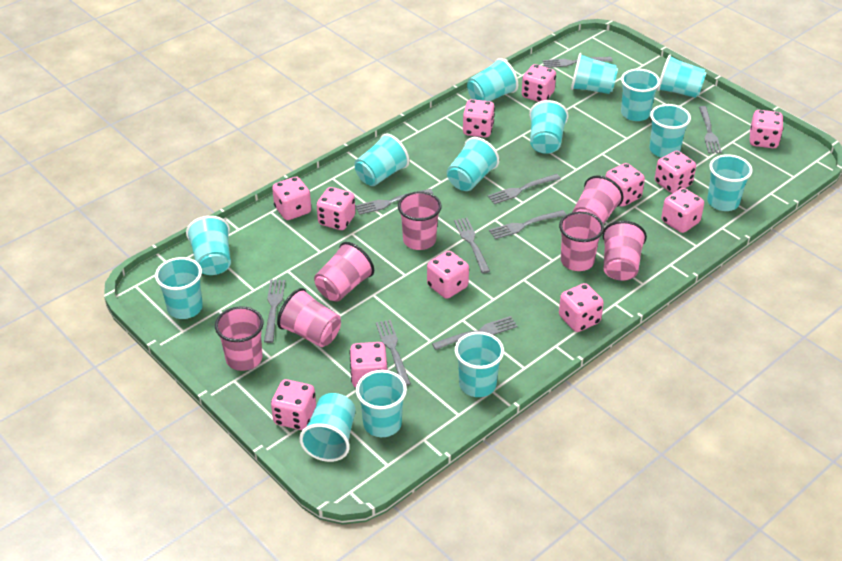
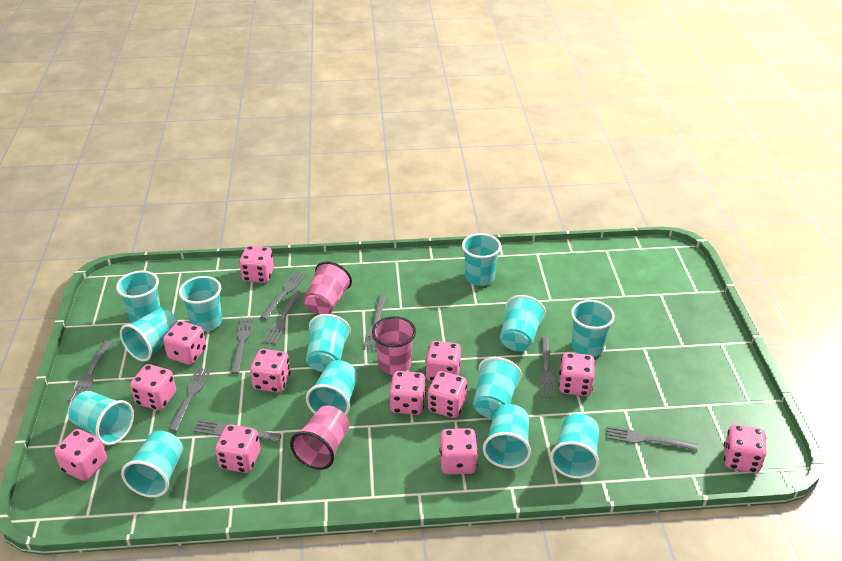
pink cup: [215,306,264,371] [277,288,341,347] [314,242,374,302] [398,191,442,250] [559,212,604,271] [572,176,624,225] [602,221,647,280] = 7 -> [290,405,349,470] [303,261,352,315] [372,316,416,375] = 3
turquoise cup: [155,257,203,319] [186,216,231,275] [299,393,356,462] [354,134,410,186] [356,370,407,437] [447,137,499,191] [455,332,504,397] [467,58,518,101] [529,100,568,154] [571,53,618,94] [621,69,660,121] [650,104,691,158] [657,55,706,98] [707,154,752,211] = 14 -> [68,391,134,445] [116,271,161,323] [120,308,178,362] [121,431,183,498] [179,276,222,332] [306,314,351,372] [306,360,358,415] [462,233,501,286] [473,357,522,418] [483,404,531,469] [500,295,546,352] [550,414,599,479] [571,300,615,357] = 13

